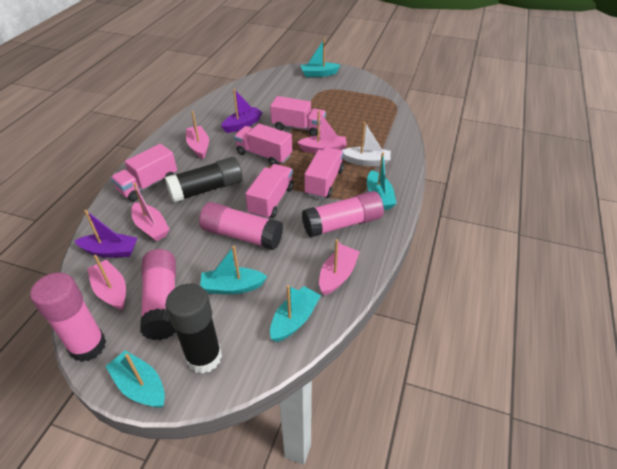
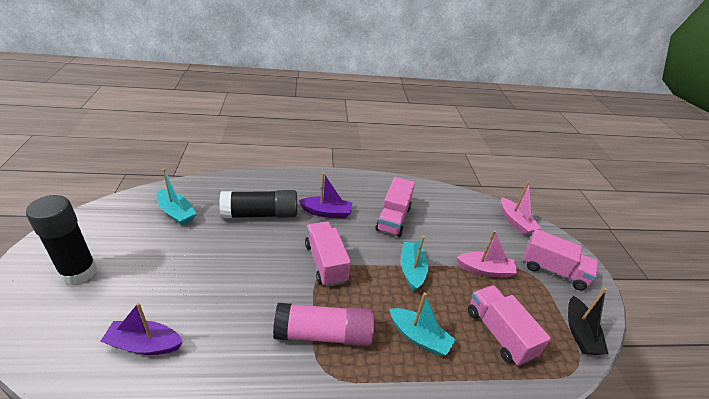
black boat: none = 0 -> [568,288,608,355] = 1
pink boat: [87,255,126,310] [131,183,170,241] [186,111,209,159] [297,111,347,154] [319,239,360,296] = 5 -> [456,230,517,278] [501,181,541,235] = 2
pink glue stick: [30,273,106,362] [140,249,176,340] [199,202,283,250] [302,191,384,238] = 4 -> [273,303,375,346] = 1
pink truck: [111,144,177,201] [234,124,292,165] [245,164,294,218] [270,96,326,136] [304,147,344,199] = 5 -> [305,222,351,287] [375,177,415,237] [468,285,551,366] [523,229,598,290] = 4
turquoise boat: [105,350,165,408] [200,246,267,294] [270,285,321,342] [301,38,341,77] [367,152,397,210] = 5 -> [156,168,196,226] [389,293,456,356] [401,236,428,292] = 3
white boat: [342,122,391,166] = 1 -> none = 0

